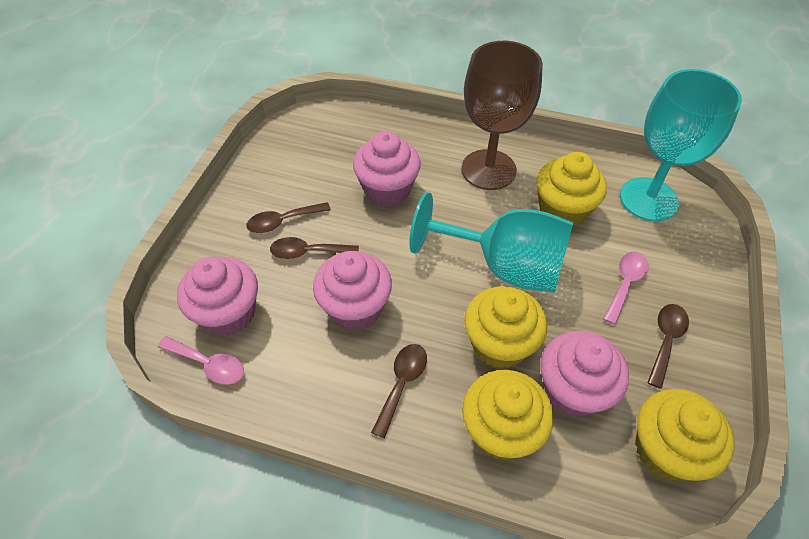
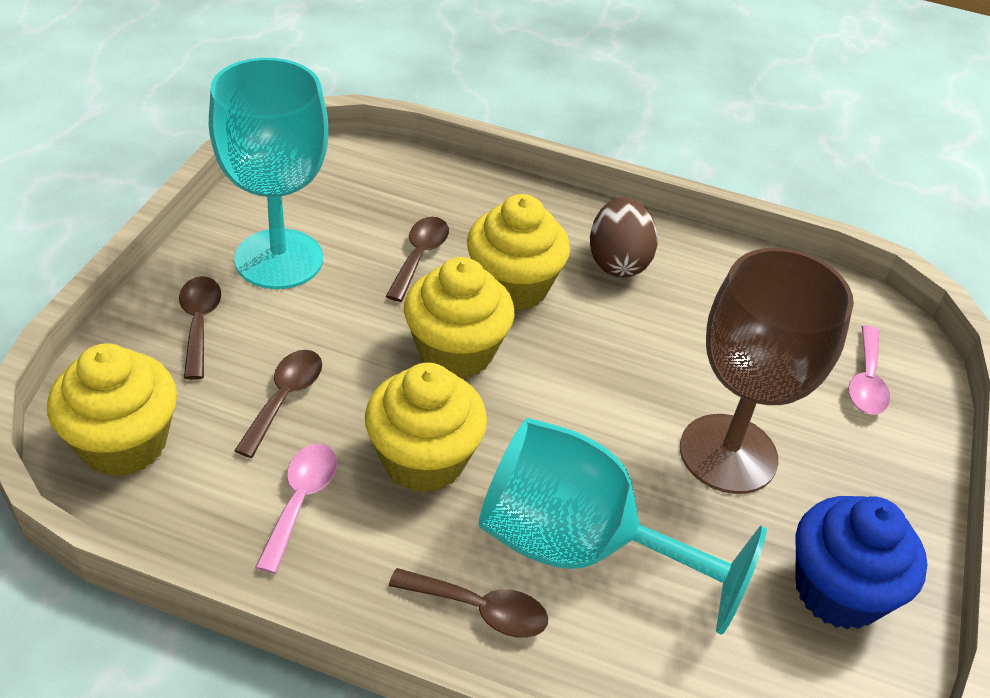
blue cupcake: none = 0 -> [795,496,928,630] = 1
brown egg: none = 0 -> [590,198,658,277] = 1
pink cupcake: [177,257,258,336] [313,251,392,330] [353,131,421,206] [540,331,629,417] = 4 -> none = 0

